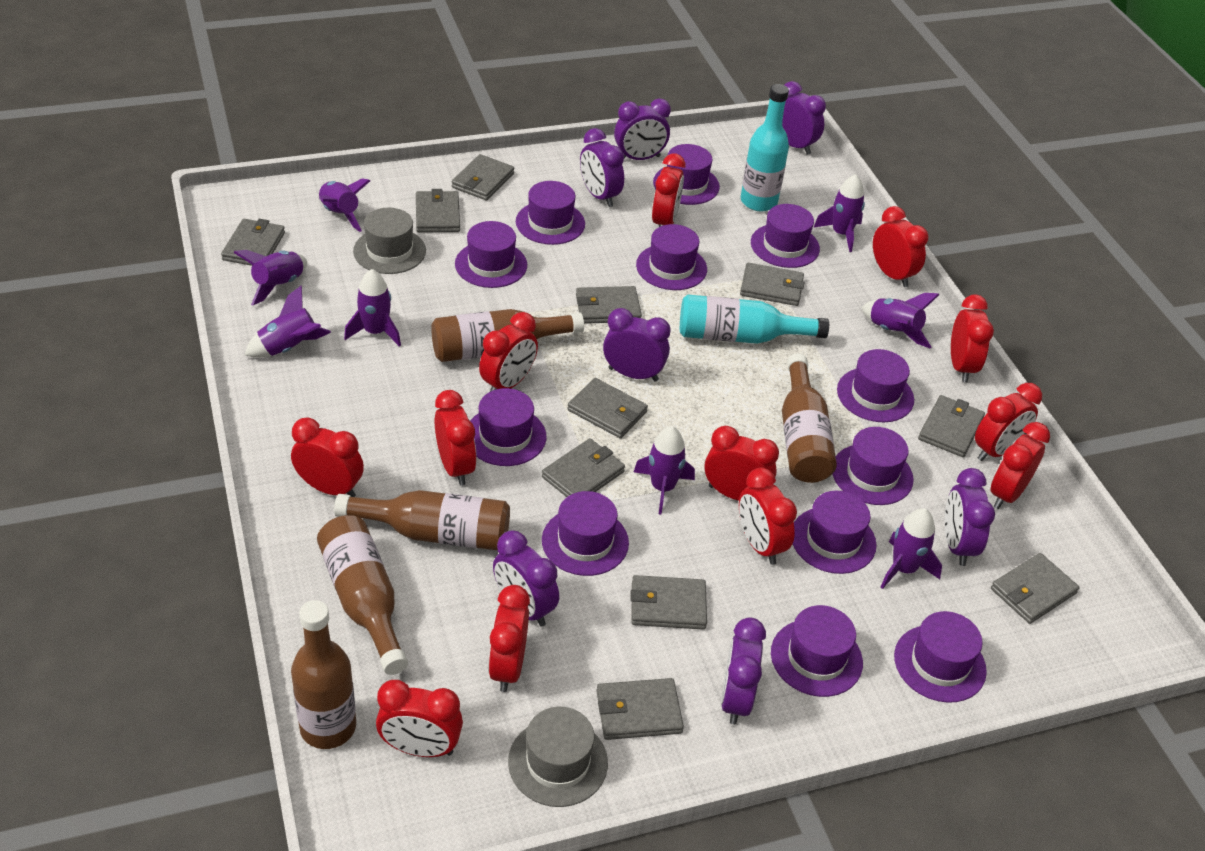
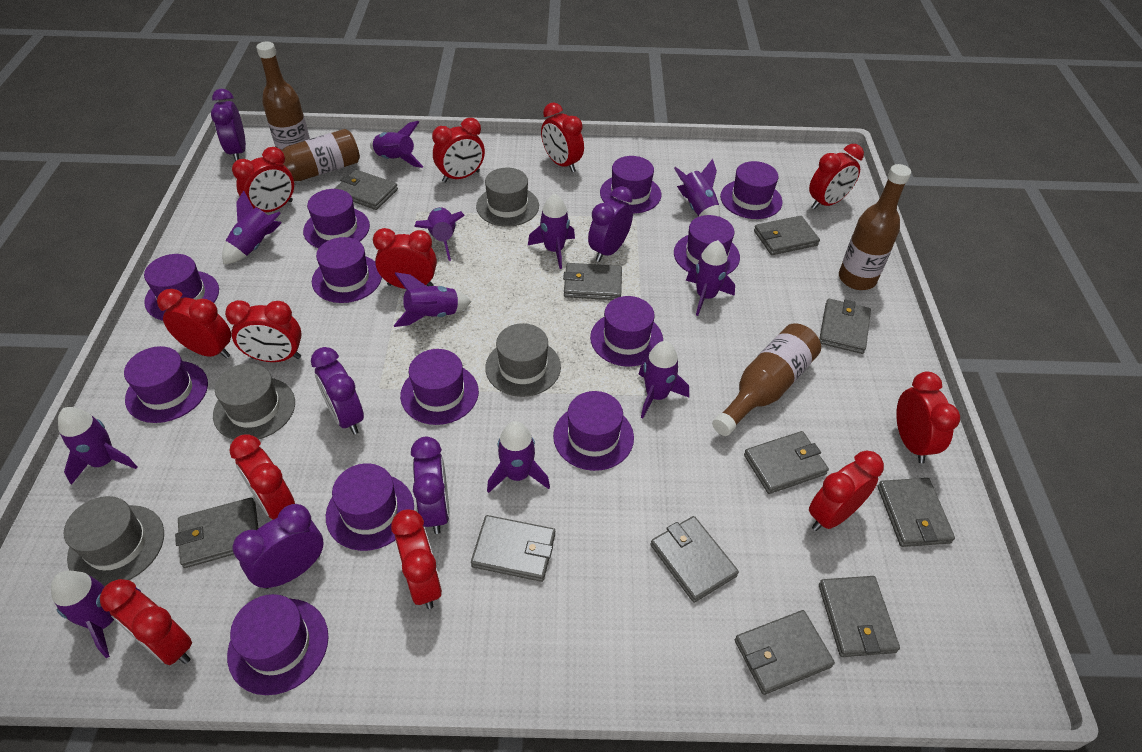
brown bottle: [291,600,356,749] [317,515,408,675] [334,490,510,550] [431,309,584,362] [782,353,837,483] = 5 -> [234,129,360,182] [256,42,310,150] [712,323,821,436] [839,164,911,290] = 4
grey hat: [353,208,426,274] [508,707,608,807] = 2 -> [64,496,164,586] [213,363,295,440] [476,168,539,227] [485,323,561,397] = 4
purple clock: [493,531,559,627] [580,128,624,207] [603,308,671,381] [614,98,671,160] [721,617,766,725] [782,81,826,155] [945,468,995,566] = 7 -> [211,89,246,161] [233,504,324,589] [311,347,364,434] [411,437,450,534] [588,186,633,262] = 5
purple rocket: [234,250,307,305] [245,285,331,358] [319,179,370,232] [344,269,401,347] [634,426,695,514] [813,174,865,252] [861,293,940,348] [881,508,942,589] = 8 -> [51,571,141,658] [58,407,137,485] [222,190,282,264] [370,121,424,168] [394,272,471,327] [414,207,465,261] [487,421,550,493] [528,194,575,269] [638,341,689,418] [674,159,720,217] [686,240,735,316] = 11
turquoise bottle: [680,294,829,344] [741,84,789,212] = 2 -> none = 0

